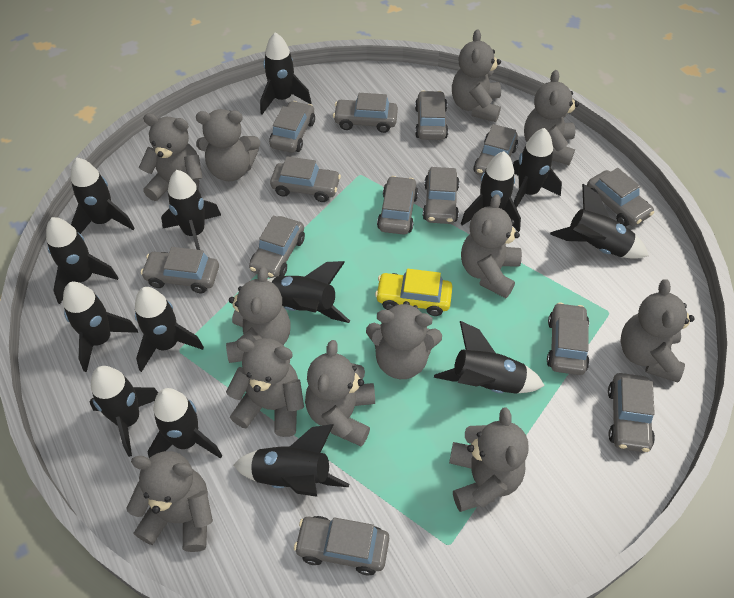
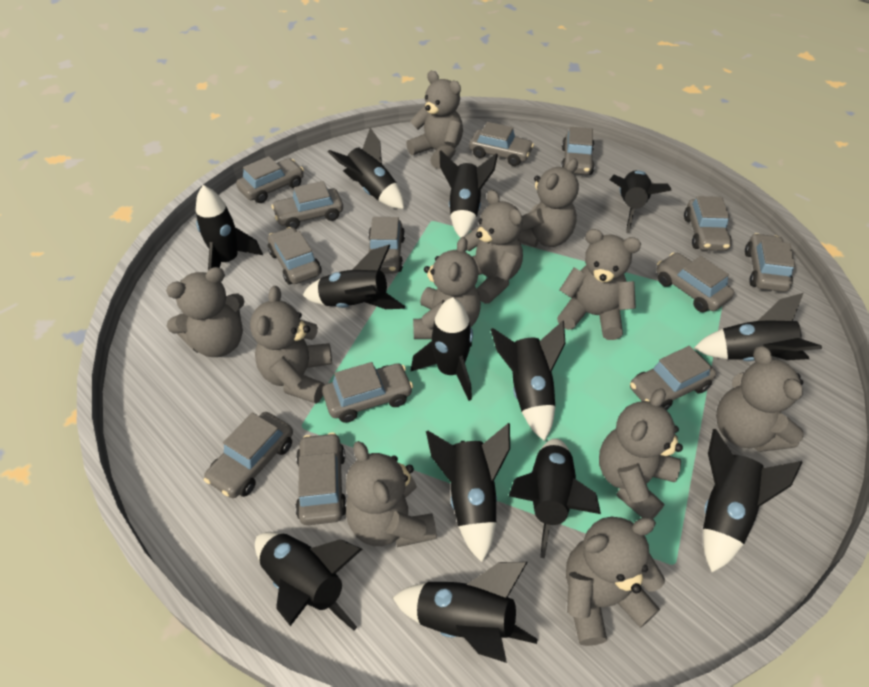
black rocket: [46,217,119,304] [63,282,138,372] [71,158,135,234] [90,366,158,457] [135,287,204,372] [147,388,222,459] [161,170,221,250] [234,424,349,497] [260,32,311,114] [267,261,350,323] [434,321,545,394] [461,151,521,232] [513,128,562,208] [550,184,649,259] = 14 -> [196,185,263,270] [255,532,362,630] [303,245,405,309] [328,128,404,209] [393,562,538,663] [411,297,473,401] [426,423,510,562] [439,150,498,238] [491,321,565,441] [509,438,601,558] [610,170,672,233] [694,293,822,361] [703,429,802,572] = 13
grey teddy bear: [126,451,213,552] [139,113,202,201] [196,109,260,181] [226,267,290,363] [226,338,304,437] [305,340,375,447] [366,301,442,379] [449,408,528,512] [452,30,501,122] [461,194,522,298] [524,70,579,165] [620,279,695,383] = 12 -> [166,267,244,357] [250,286,332,403] [346,441,437,547] [406,71,463,169] [413,237,481,339] [465,190,523,304] [518,158,579,247] [557,229,641,340] [566,517,665,646] [599,388,683,519] [716,346,804,452] = 11
yellow car: [375,269,452,316] = 1 -> none = 0

